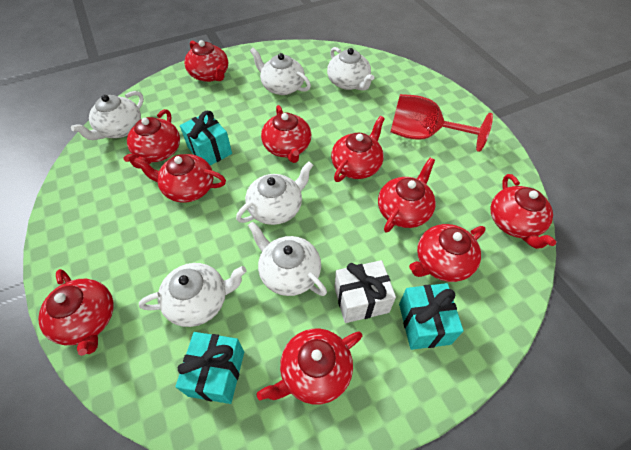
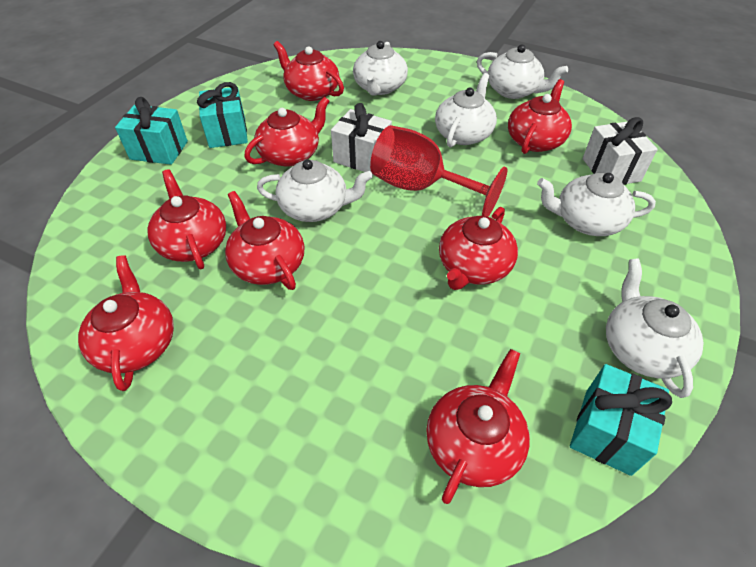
red teapot: [38,269,114,356] [123,109,180,168] [133,154,226,203] [184,40,228,82] [257,329,362,405] [261,105,311,163] [331,116,385,182] [378,158,436,233] [409,224,486,282] [491,174,556,249] = 10 -> [78,255,174,391] [147,169,226,269] [225,191,304,290] [244,97,329,167] [274,41,344,101] [426,349,530,504] [439,207,518,290] [508,79,572,154] = 8
white gift: [334,260,396,323] = 1 -> [331,103,392,175] [583,117,658,185] = 2

